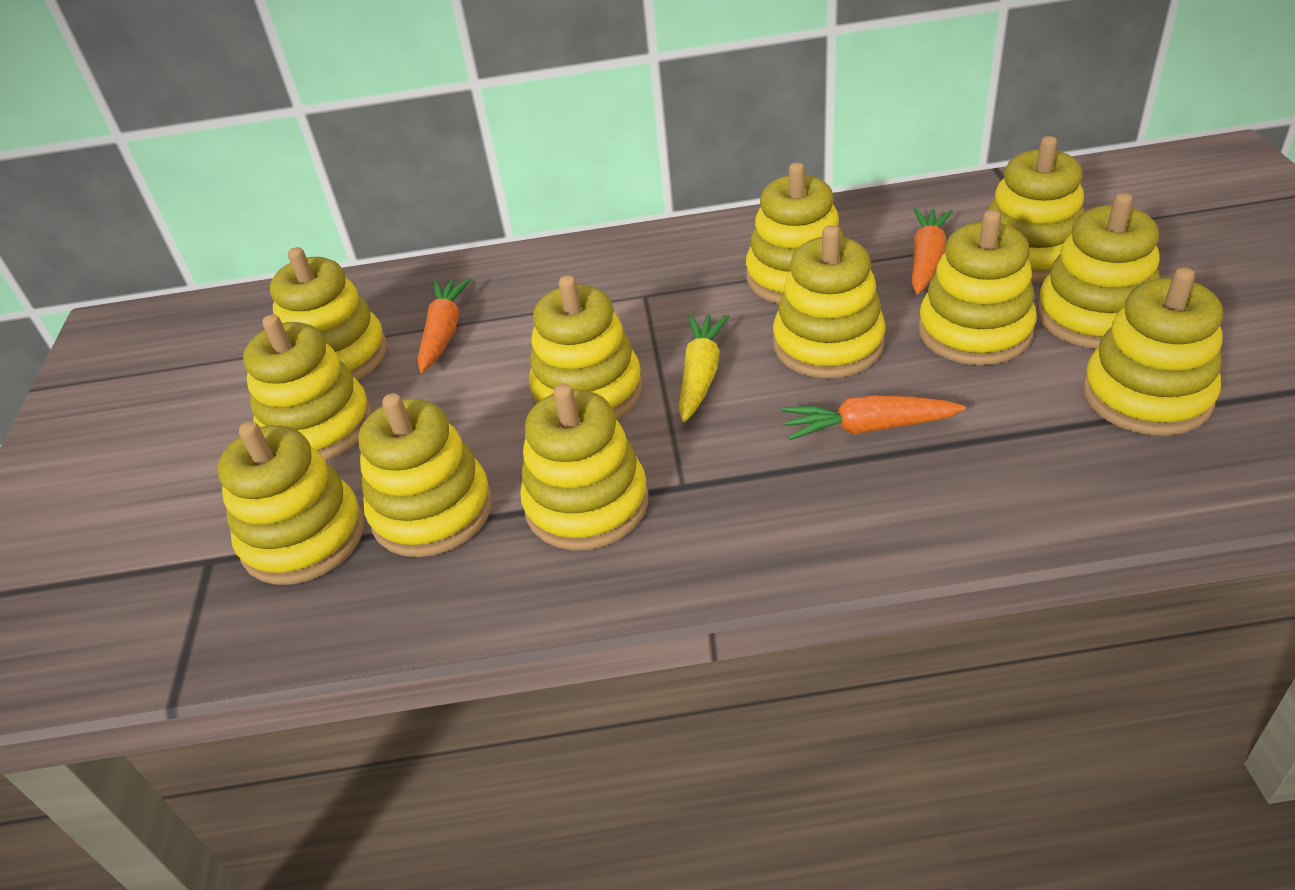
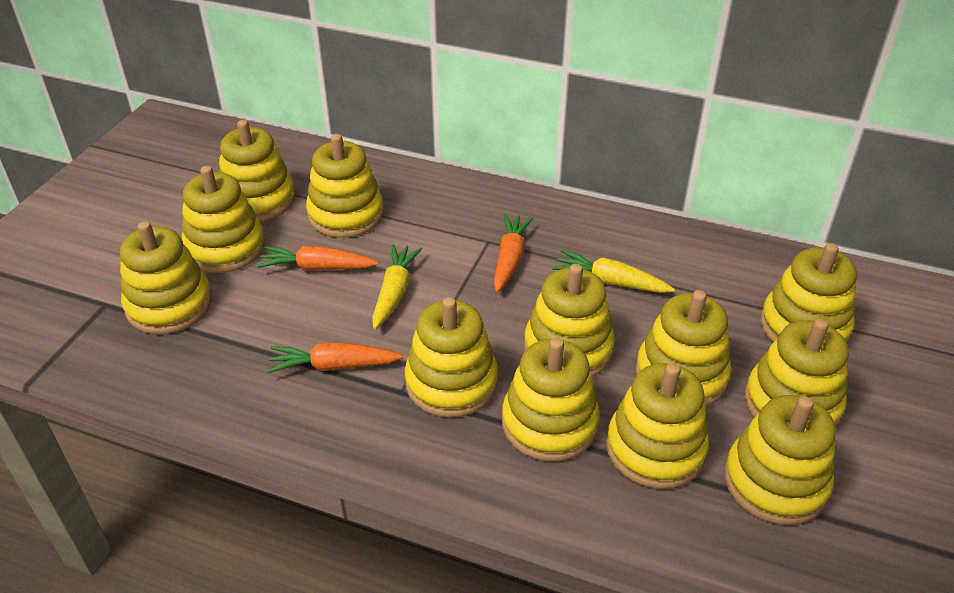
yellow carrot: [678,314,730,422] = 1 -> [372,244,422,329] [552,249,675,293] = 2

